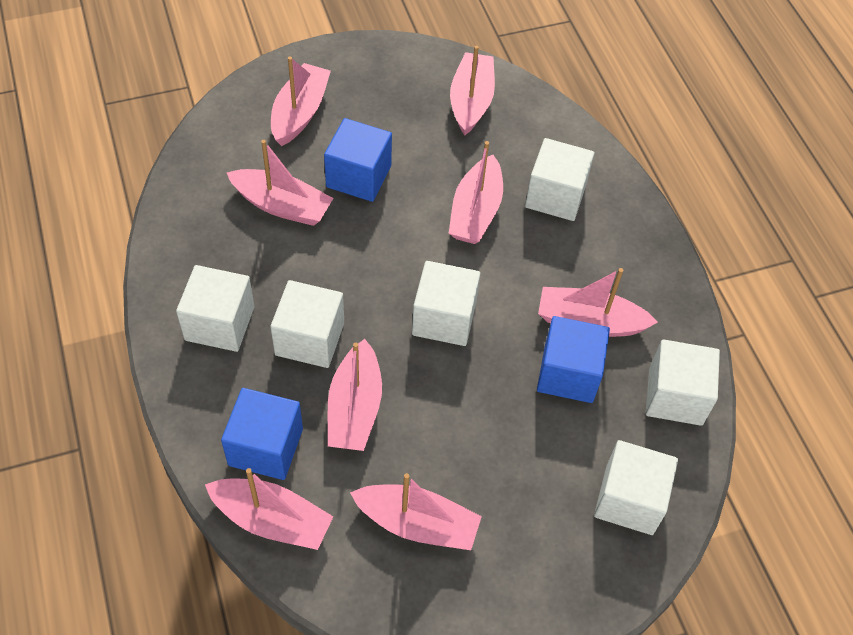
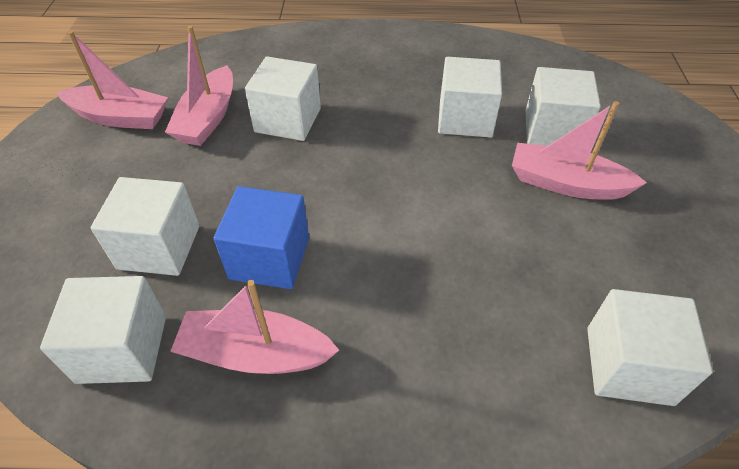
blue cube: [221,388,303,480] [324,118,392,202] [537,316,610,403] = 3 -> [214,186,309,289] = 1
pink boat: [205,468,334,550] [227,140,334,226] [271,57,331,146] [328,339,382,451] [350,473,482,550] [448,141,503,244] [450,46,495,135] [538,268,658,337] = 8 -> [57,31,168,129] [165,26,233,146] [170,280,339,374] [512,101,647,200] = 4

